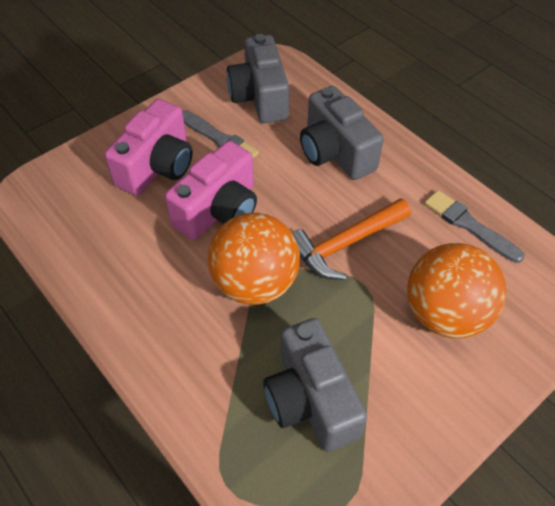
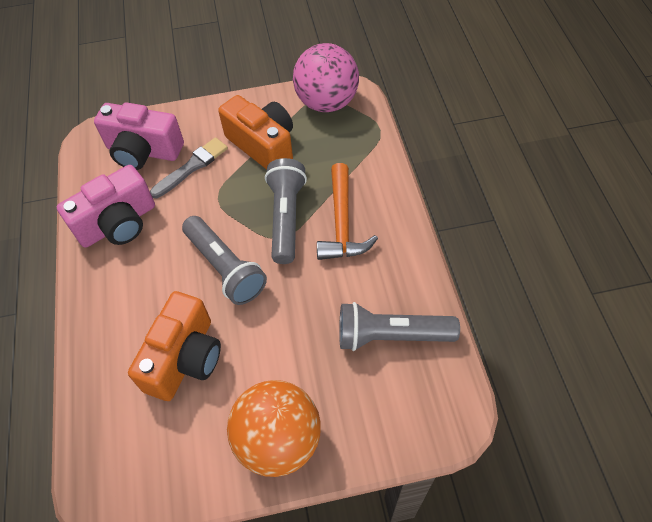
grey brush: [182,110,259,158] [424,190,525,263] = 2 -> [150,137,228,198] = 1
grey camera: [227,34,289,123] [263,318,367,452] [300,86,383,180] = 3 -> none = 0
grey flashlight: none = 0 -> [182,216,267,305] [265,158,307,264] [339,302,460,351] = 3
orange ball: [207,213,300,305] [407,243,506,338] = 2 -> [227,380,321,477] = 1
orange camera: none = 0 -> [128,291,221,401] [218,95,293,170] = 2
pink ball: none = 0 -> [293,43,359,112] = 1

